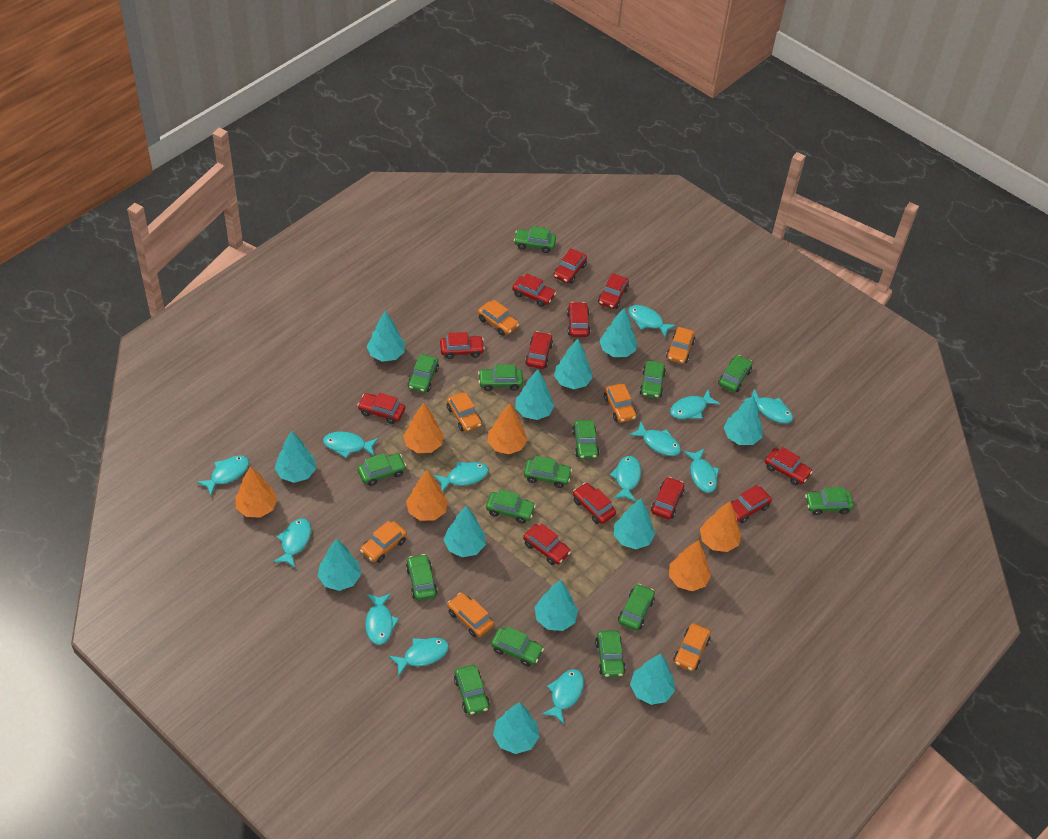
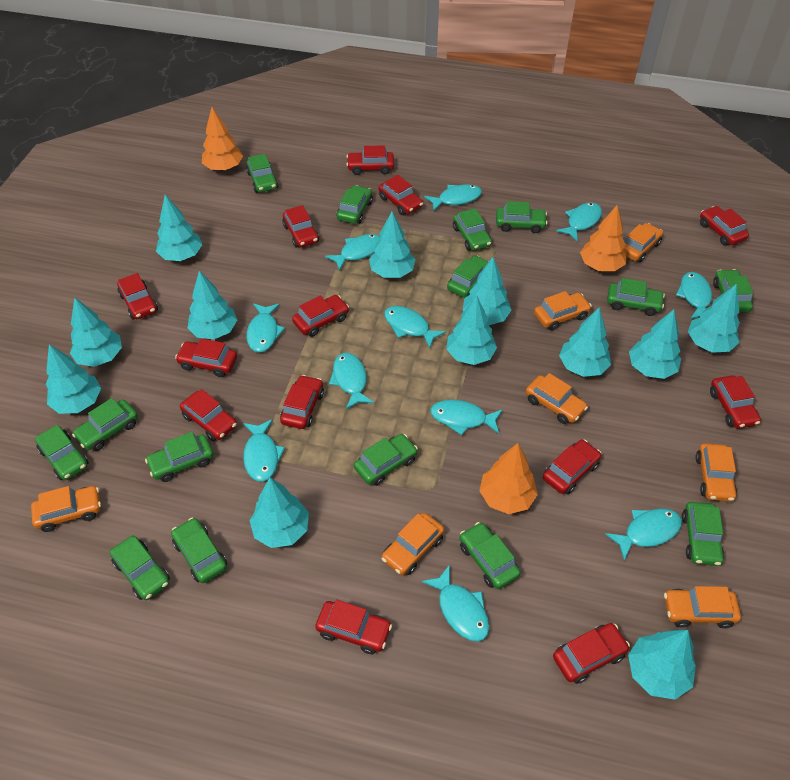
orange tree: [235,466,278,518] [403,402,444,453] [406,470,448,521] [487,403,528,454] [669,540,711,591] [700,501,741,552] = 6 -> [202,107,243,171] [479,443,538,514] [580,204,626,271] = 3
red car: [357,392,405,424] [440,332,485,359] [512,274,556,307] [523,524,571,565] [525,331,553,369] [554,248,587,284] [567,302,590,337] [573,483,616,524] [598,273,629,309] [651,477,685,520] [731,485,772,523] [765,447,812,485] = 12 -> [117,273,158,320] [175,338,237,377] [180,389,237,441] [280,375,324,429] [282,205,319,248] [292,295,349,337] [315,599,392,654] [346,145,394,175] [379,175,423,215] [543,440,601,494] [553,623,630,684] [700,206,749,246] [710,375,761,429] = 13
turquoise fish: [197,456,249,496] [273,518,311,568] [323,432,378,458] [365,593,399,645] [389,638,449,676] [433,462,489,492] [541,669,584,724] [610,456,641,502] [628,305,676,337] [629,421,681,456] [670,390,720,419] [684,448,719,493] [742,389,793,424] = 13 -> [243,419,285,482] [246,303,285,353] [325,234,380,271] [329,353,374,409] [384,306,446,349] [422,564,489,642] [424,184,482,212] [430,400,503,435] [556,203,602,242] [605,508,682,560] [676,272,712,319] = 11

